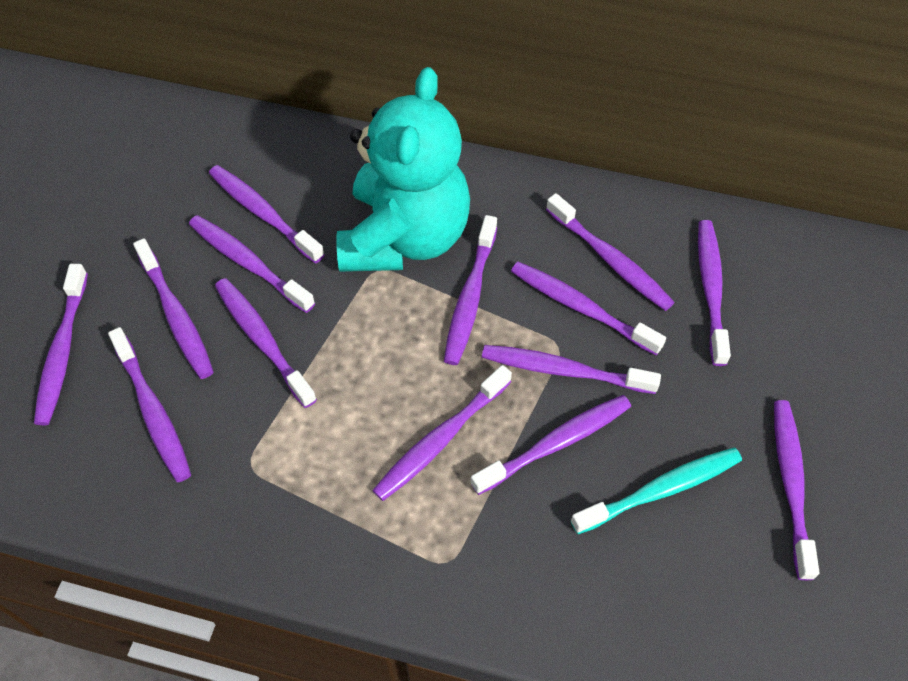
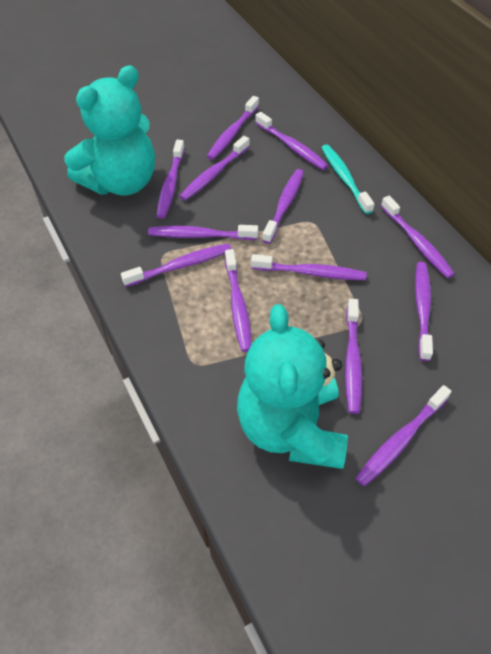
purple toothbrush: [34,264,88,425] [108,327,191,482] [133,238,214,379] [189,215,315,313] [209,165,325,263] [215,278,317,408] [372,365,512,501] [444,215,497,365] [471,395,631,495] [482,345,661,394] [511,262,666,356] [546,193,675,311] [698,220,731,366] [774,400,820,580] = 14 -> [121,243,232,287] [148,225,258,240] [156,140,185,219] [179,136,250,201] [206,96,259,160] [225,249,252,352] [251,254,367,280] [255,112,328,170] [262,169,304,244] [345,299,362,414] [356,385,452,486] [381,196,455,278] [415,262,433,361] = 13
turquoise teddy bear: [336,67,470,272] = 1 -> [64,65,155,196] [237,304,348,469] = 2

